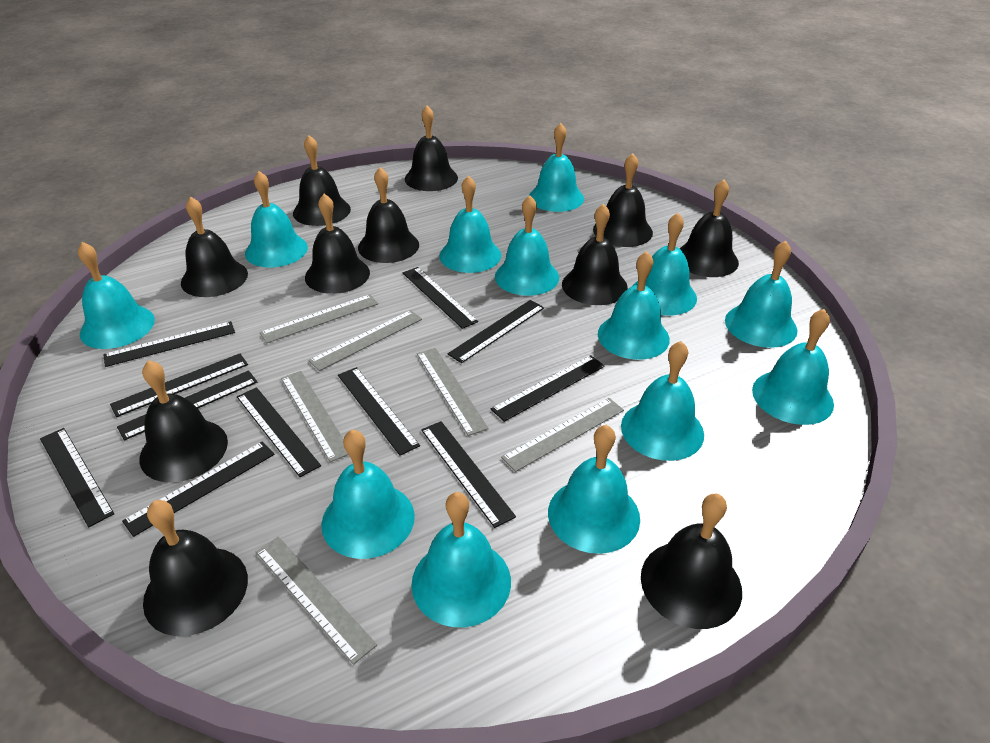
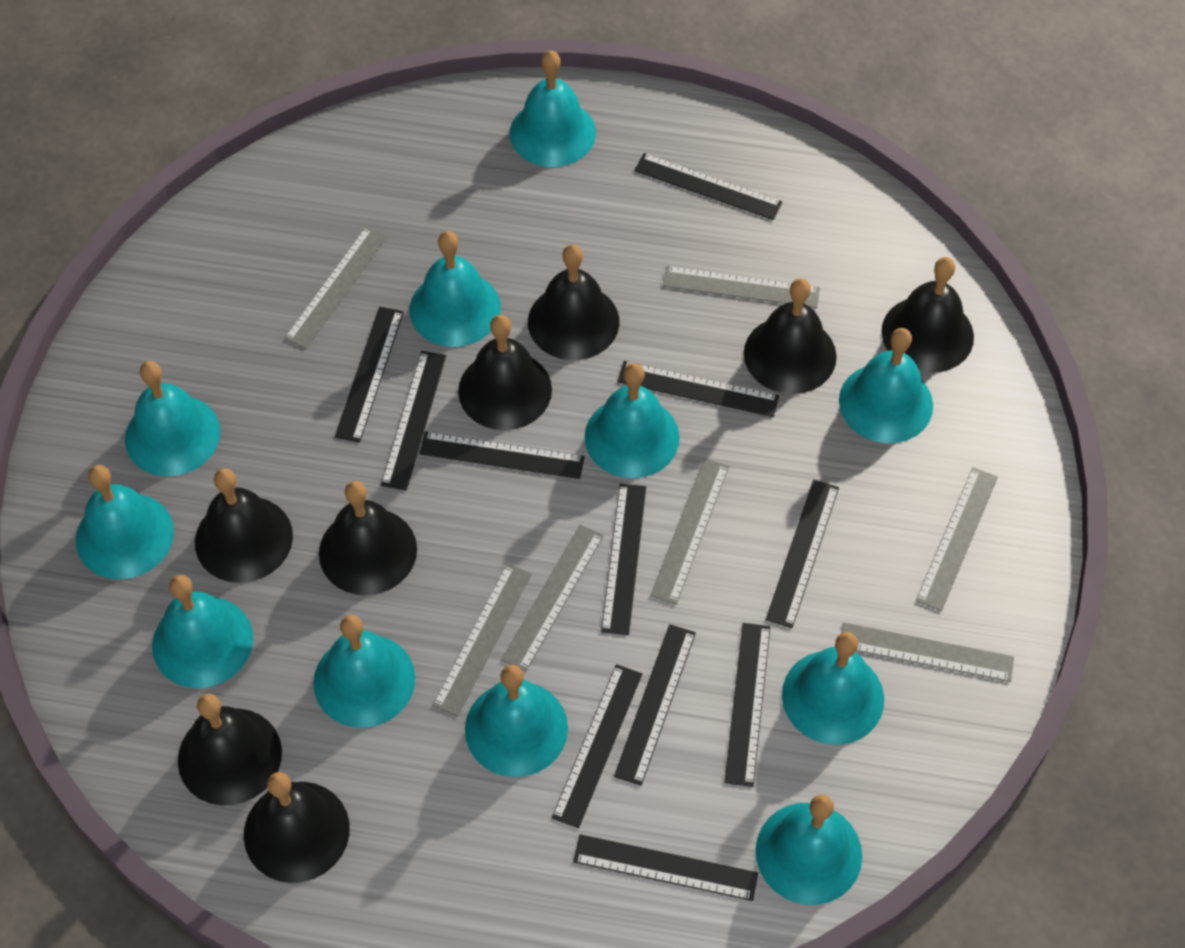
black bell: [139,360,228,482] [143,500,248,636] [181,196,248,297] [293,135,351,226] [305,194,370,294] [358,167,419,263] [405,106,458,191] [562,204,628,305] [593,153,653,247] [641,494,742,629] [679,180,739,277] = 11 -> [178,693,282,806] [195,468,293,583] [244,772,350,883] [319,481,417,595] [458,315,552,430] [528,244,619,360] [744,278,837,394] [882,257,974,373] = 8
grey ruler: [256,536,377,665] [260,294,378,343] [281,371,349,462] [308,310,422,371] [417,348,489,436] [501,398,624,472] = 6 -> [284,227,387,349] [432,564,532,717] [501,525,604,672] [650,458,729,605] [663,266,820,308] [841,622,1014,682] [916,467,998,611] = 7
turquoise bell: [78,242,155,349] [245,171,308,267] [321,429,415,559] [411,492,511,627] [439,175,501,273] [495,195,559,296] [529,123,584,212] [548,425,640,554] [598,251,670,360] [621,341,704,461] [632,213,697,316] [725,241,798,348] [752,309,834,425] = 13 -> [76,465,174,579] [125,361,220,476] [152,575,253,688] [313,615,415,728] [410,231,501,347] [465,665,568,777] [510,50,596,167] [584,363,680,478] [756,795,862,905] [782,632,884,745] [839,328,933,443] = 11

